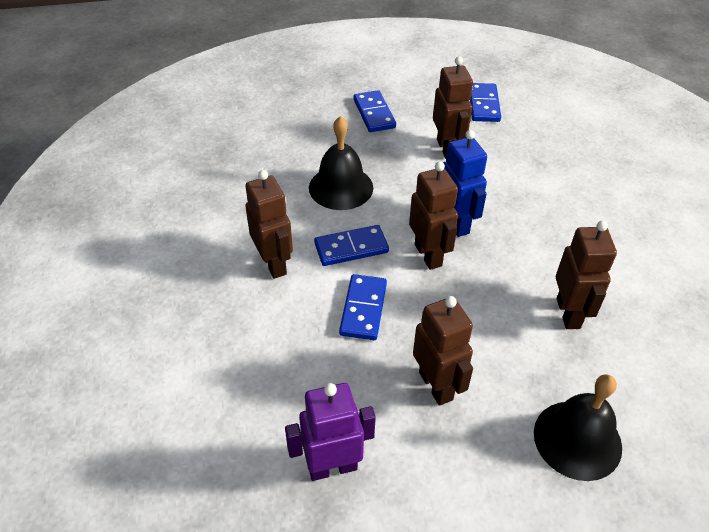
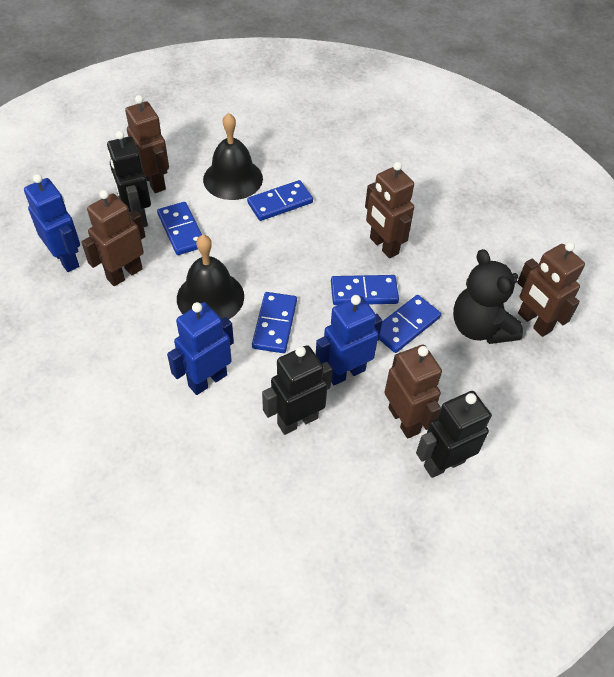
black robot: none = 0 -> [107,131,151,227] [262,345,332,435] [416,391,492,478] = 3
black teddy bear: none = 0 -> [453,249,523,344] = 1
blue domino: [314,225,389,266] [339,274,387,340] [354,90,396,132] [470,83,501,122] = 4 -> [157,202,202,255] [247,180,313,221] [252,292,297,353] [331,275,399,305] [379,295,441,353] = 5
blue robot: [443,130,487,237] = 1 -> [24,174,80,272] [167,302,234,395] [316,295,382,385] = 3
purple robot: [285,383,376,481] = 1 -> none = 0

